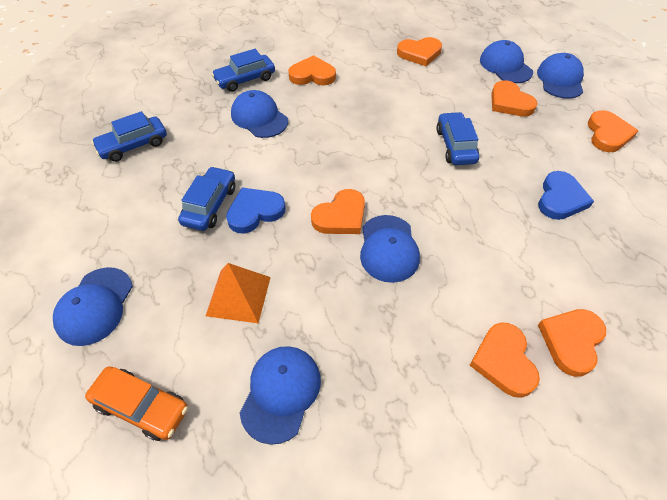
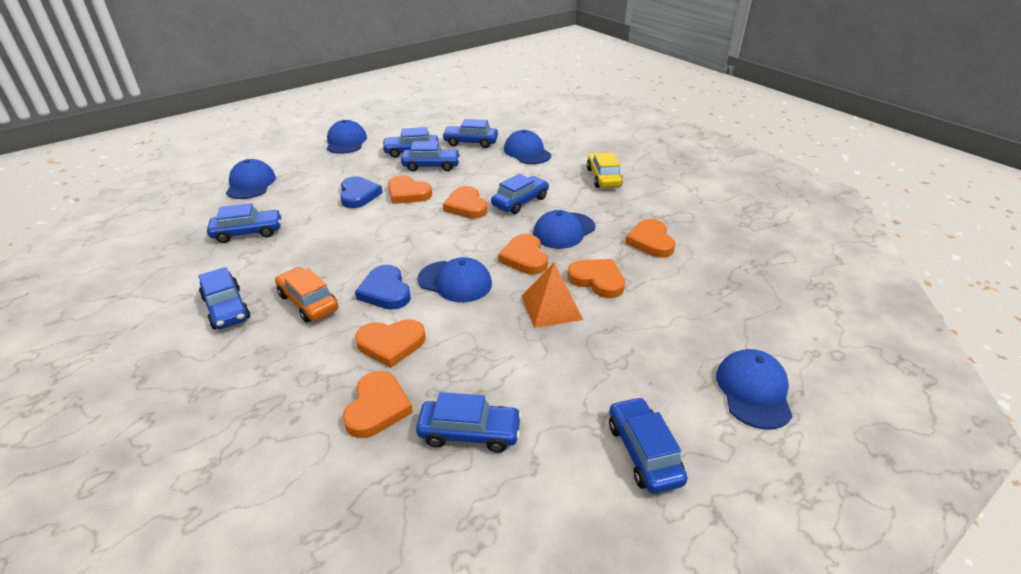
blue car: [91,111,167,162] [178,166,235,231] [211,49,275,92] [436,112,479,165] = 4 -> [199,267,250,329] [207,203,282,243] [382,127,439,158] [401,141,461,171] [416,392,522,453] [442,119,498,148] [491,174,549,214] [609,397,688,494] = 8
yellow car: none = 0 -> [587,152,623,188] = 1

